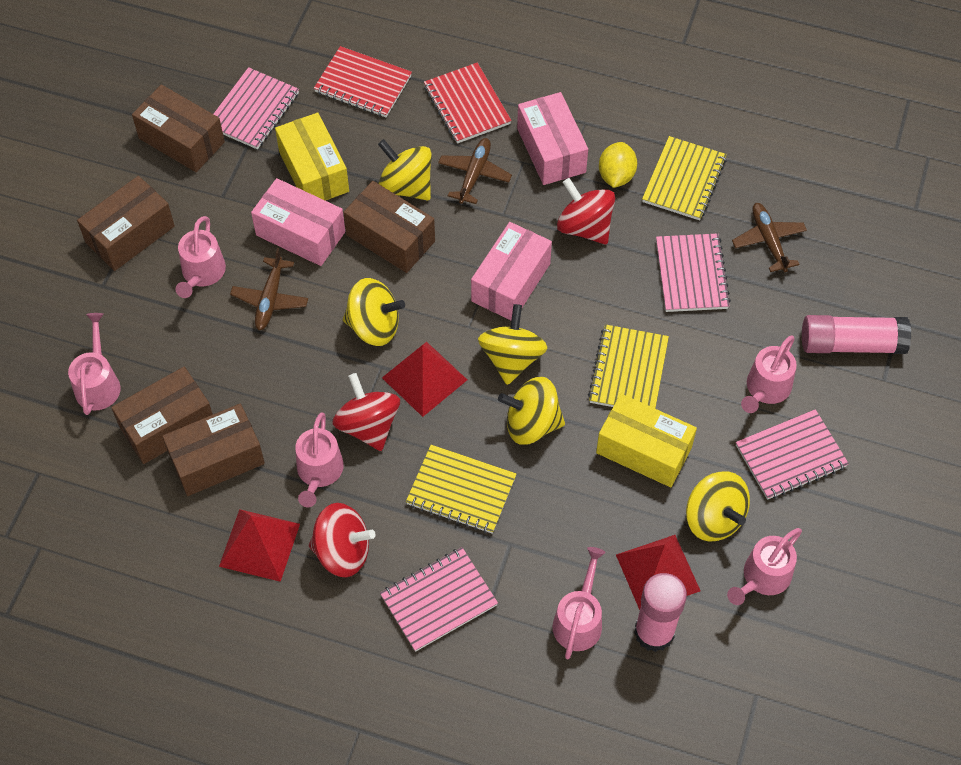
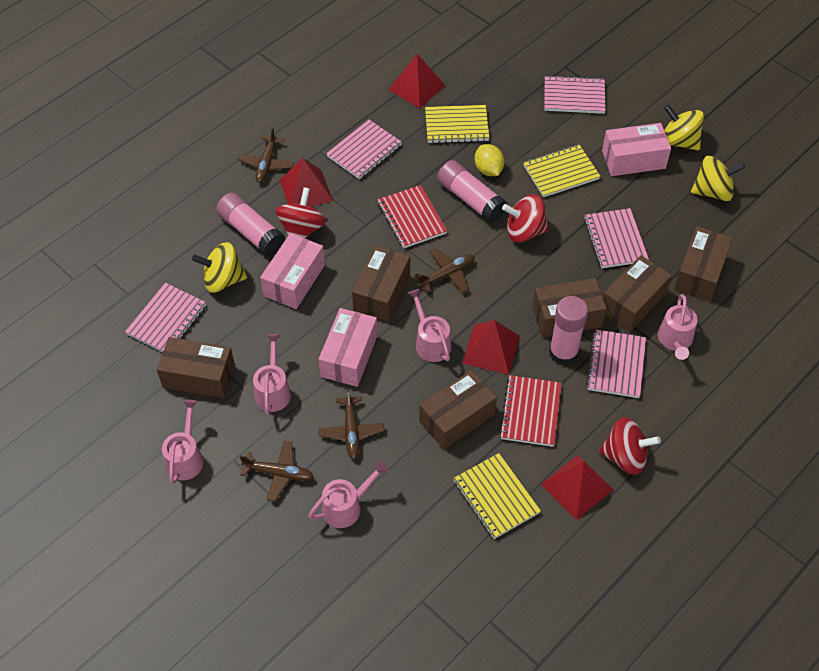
brown box: [77,176,175,271] [111,367,213,464] [132,85,225,172] [162,404,265,496] [343,181,435,273] = 5 -> [157,337,235,398] [352,245,410,321] [419,370,497,449] [532,278,607,338] [603,255,672,332] [674,226,733,302] = 6
brown plane: [230,248,308,330] [438,138,512,204] [732,203,807,272] = 3 -> [238,127,294,183] [240,441,314,501] [318,388,384,459] [414,248,475,293] = 4
pink glue stick: [634,573,687,652] [802,315,911,354] = 2 -> [216,193,285,257] [437,160,507,223] [549,296,588,365] = 3
pink notebook: [214,67,299,149] [380,547,498,652] [656,233,731,312] [736,409,849,500] = 4 -> [125,283,206,352] [326,120,402,179] [544,75,606,114] [584,208,649,268] [586,329,646,398] = 5
pink watering can: [68,313,120,415] [176,216,226,298] [295,412,344,507] [552,547,605,659] [727,528,802,605] [741,335,797,413] = 6 -> [162,400,203,485] [253,334,291,415] [308,461,388,528] [408,289,451,362] [658,294,698,360] = 5
red pyramid: [219,509,300,582] [382,342,467,417] [616,535,700,610] = 3 -> [280,158,333,207] [388,54,446,108] [462,320,520,375] [541,455,613,520] = 4
yellow box: [275,113,349,201] [596,394,697,487] = 2 -> none = 0
yellow spinning top: [343,278,405,346] [378,139,432,201] [478,304,547,385] [498,377,565,445] [686,472,750,541] = 5 -> [192,242,247,293] [664,105,704,150] [691,156,745,201] = 3

